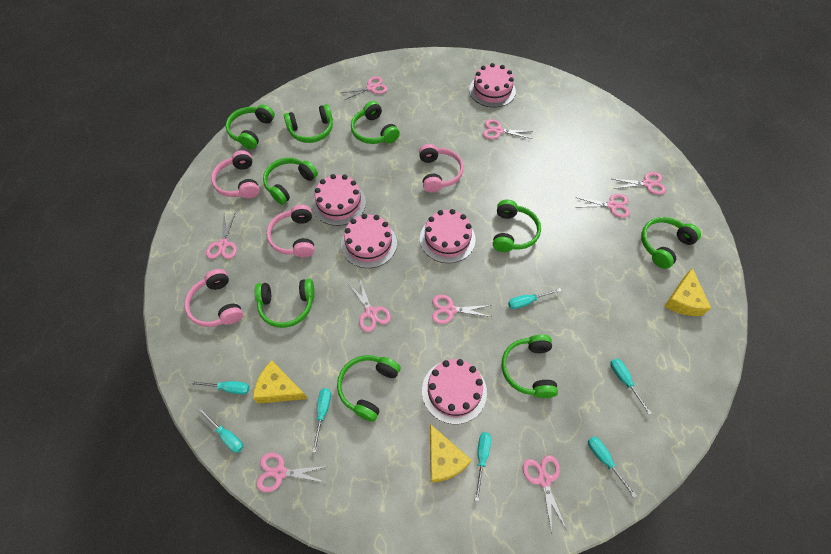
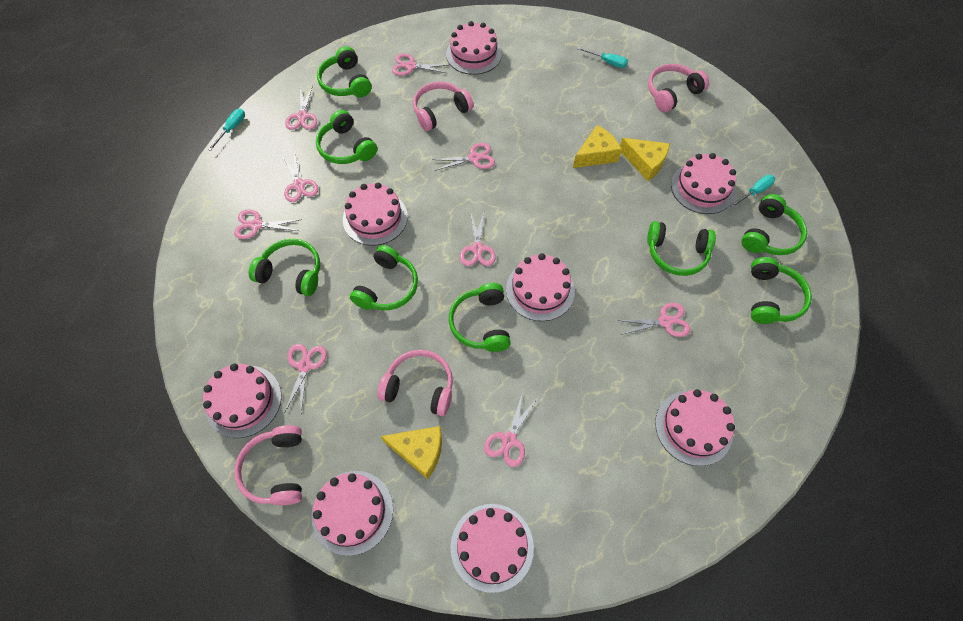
green headphones: [225,104,275,149] [255,279,315,328] [263,158,318,205] [284,104,333,143] [337,355,401,422] [351,101,400,144] [493,200,541,252] [501,335,558,398] [641,217,701,269] = 9 -> [249,239,320,296] [316,110,377,164] [317,46,371,97] [350,245,418,310] [449,283,511,352] [647,221,716,276] [741,194,807,255] [751,257,812,324] = 8
pink cake: [312,174,366,226] [341,214,397,268] [420,209,476,263] [422,359,487,424] [469,63,516,108] = 5 -> [203,364,282,438] [311,471,393,556] [343,183,408,246] [446,21,502,75] [450,504,534,593] [506,253,575,321] [655,389,735,466] [671,153,736,214] = 8
turquoise screwdriver: [189,381,250,395] [198,407,243,453] [312,388,331,453] [475,432,491,501] [508,288,561,309] [588,437,637,498] [610,358,652,415] = 7 -> [208,109,245,151] [577,47,628,68] [730,175,775,208] = 3

